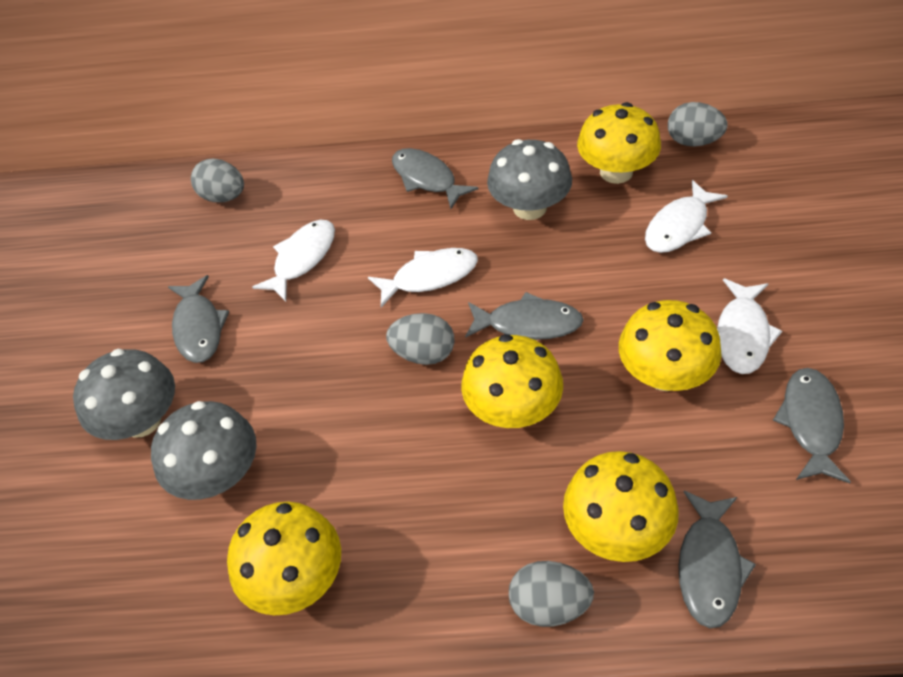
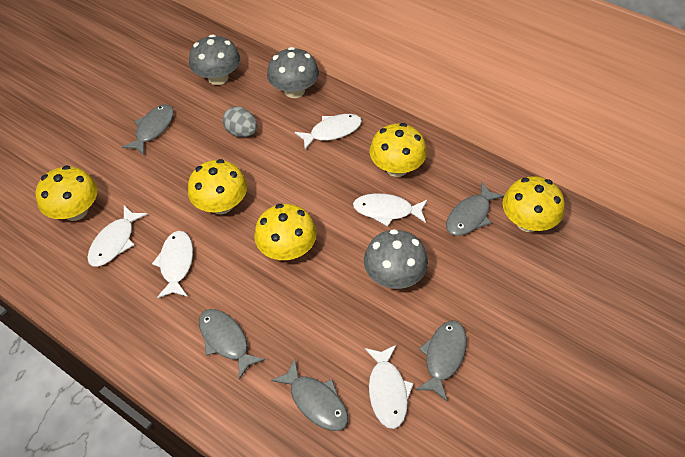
grey egg: [191,159,244,202] [386,313,454,365] [509,561,594,627] [668,102,728,147] = 4 -> [223,106,257,137] = 1
white fish: [252,220,335,301] [368,248,478,307] [645,180,728,253] [717,278,782,374] = 4 -> [87,206,147,267] [152,231,193,298] [294,114,362,150] [353,193,427,227] [365,345,414,429] = 5

